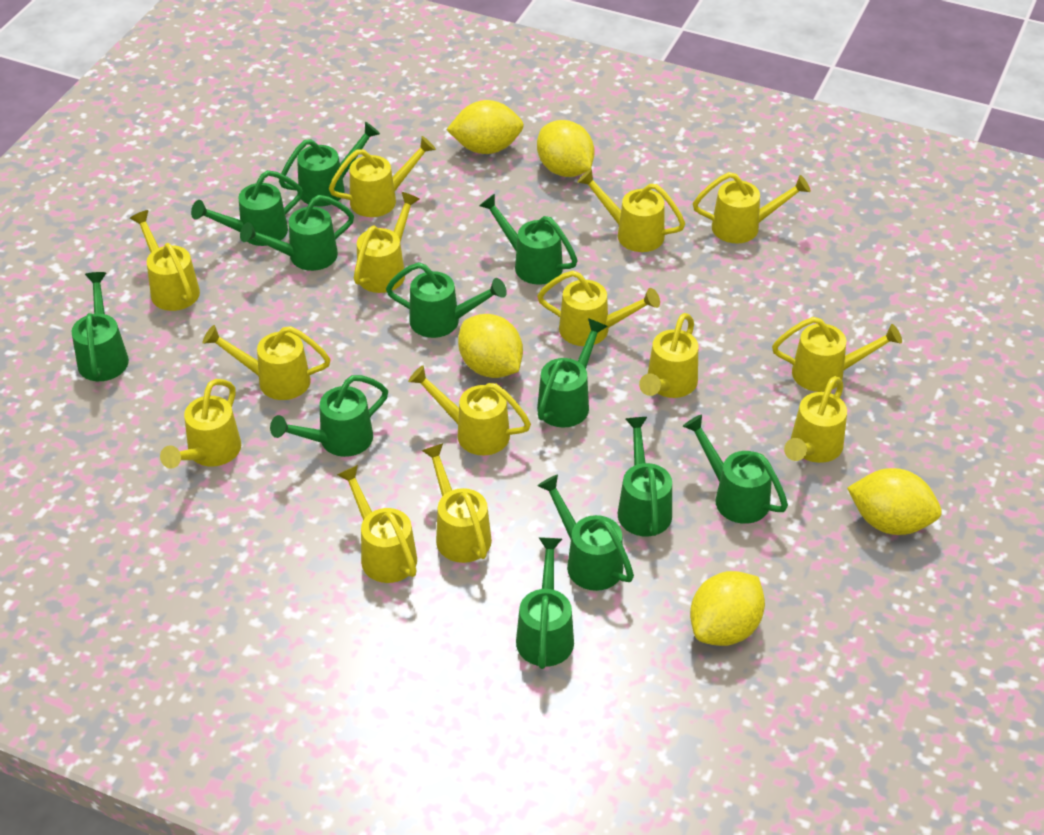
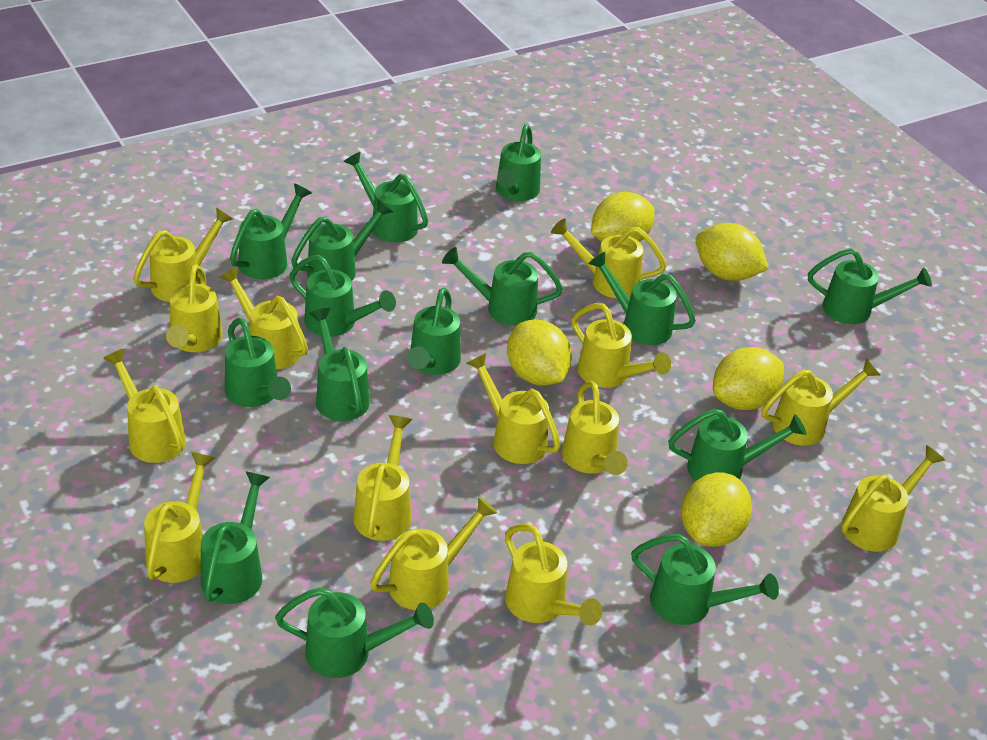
green watering can: [72,272,129,381] [191,170,303,246] [240,195,354,271] [270,375,388,457] [279,122,380,206] [386,262,507,338] [479,194,578,285] [516,537,574,669] [537,318,608,427] [537,475,634,591] [618,417,672,536] [683,414,788,524] = 12 -> [201,471,270,604] [225,318,291,407] [230,184,312,279] [275,587,434,678] [289,255,396,337] [291,200,393,281] [309,308,369,421] [344,152,428,243] [407,288,461,375] [442,247,563,326] [496,124,541,201] [588,252,696,345] [631,534,779,625] [668,409,806,481] [808,248,932,324] = 15

